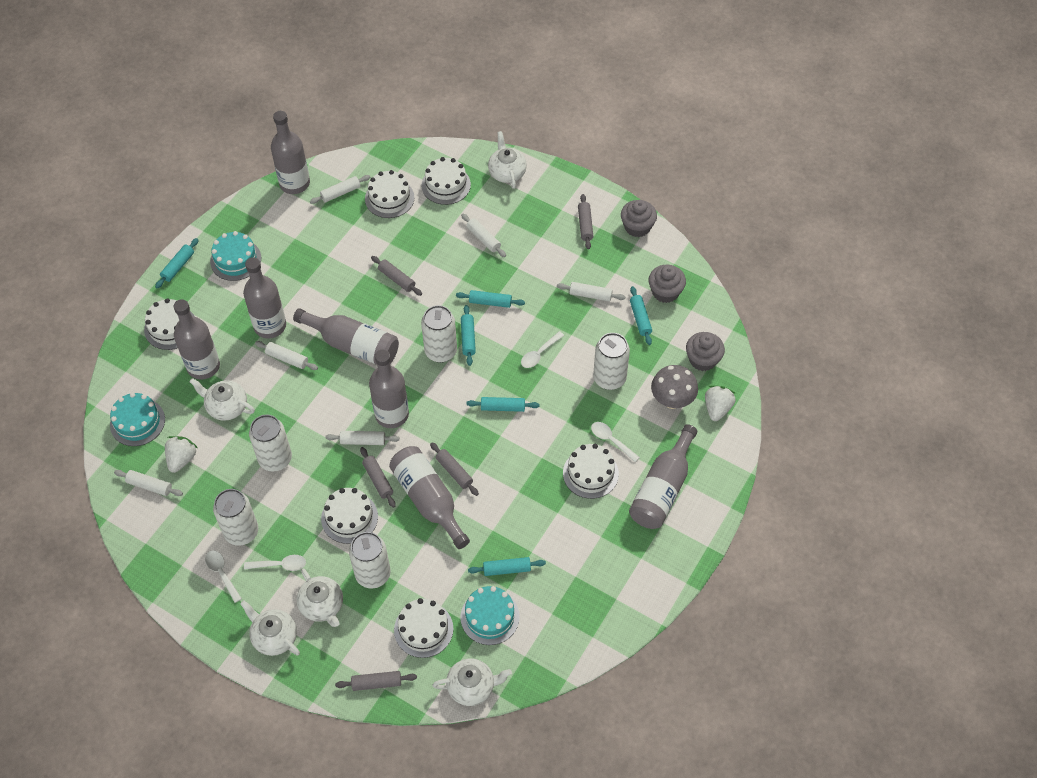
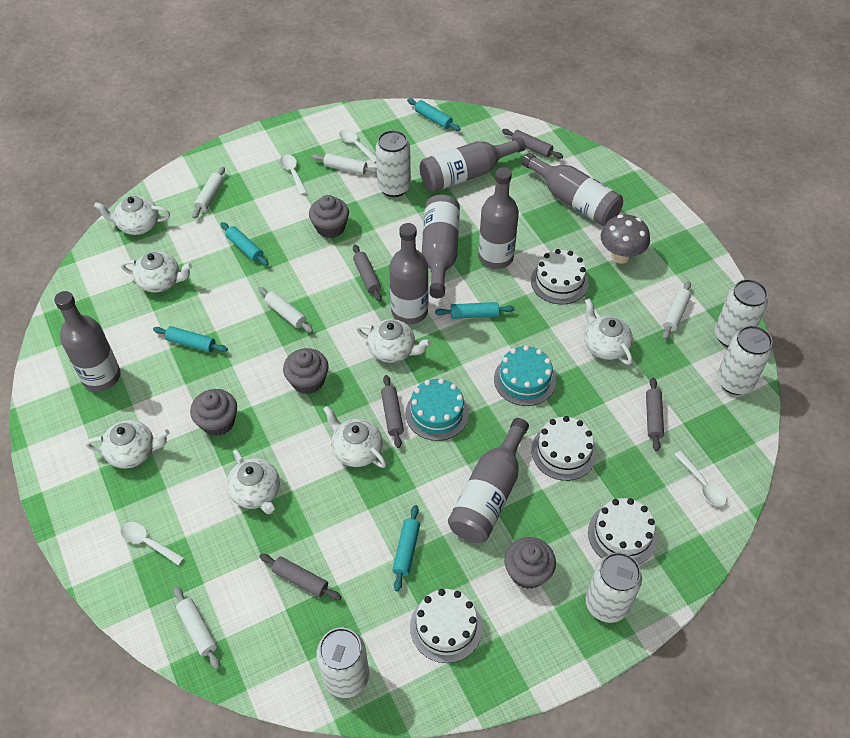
grey cupcake: [621,200,657,237] [648,265,686,303] [686,332,725,371] = 3 -> [190,389,237,436] [283,348,329,394] [309,195,349,238] [504,537,556,589] = 4
turquoise cake: [110,392,165,446] [210,231,261,281] [461,586,520,645] = 3 -> [405,378,469,441] [494,345,556,406] = 2
turquoise rolling pin: [155,238,199,289] [456,290,525,308] [461,305,476,366] [466,397,540,412] [468,557,546,576] [630,286,652,345] = 6 -> [153,326,228,352] [221,222,269,266] [392,505,420,592] [407,98,460,131] [435,302,514,319] = 5
white cake: [144,298,195,350] [321,488,378,544] [365,170,415,218] [394,598,453,658] [422,157,471,205] [563,444,619,499] = 6 -> [410,589,483,663] [531,249,589,305] [531,416,597,481] [588,498,657,564] = 4
white rolling pin: [114,470,183,496] [255,341,318,370] [310,175,370,204] [325,431,400,445] [461,214,506,257] [557,282,625,302] = 6 -> [174,587,220,669] [192,167,225,219] [258,287,313,333] [312,153,377,175] [662,281,691,340] = 5
white strawberry: [165,436,198,473] [705,386,736,421] = 2 -> none = 0
white teapot: [189,378,255,421] [240,600,300,656] [296,569,343,627] [432,659,512,706] [488,131,527,189] = 5 -> [86,420,170,469] [94,196,170,235] [121,252,192,293] [227,450,280,514] [323,406,386,468] [356,319,431,363] [584,298,633,365] = 7

